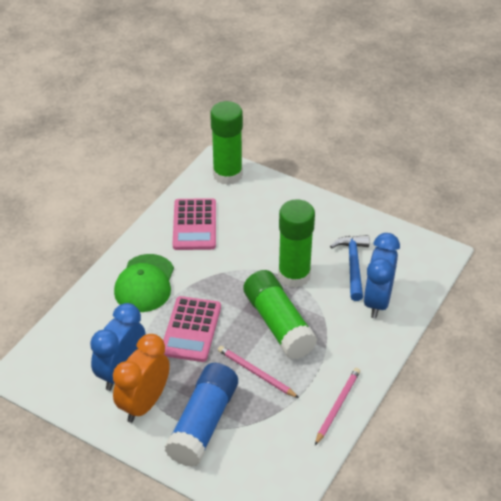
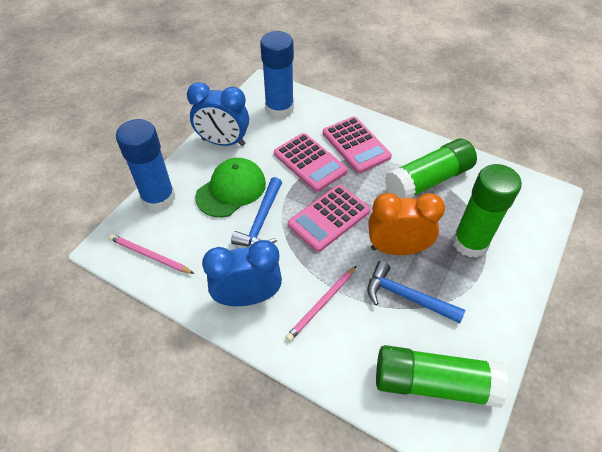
blue glue stick: [165,363,238,467] = 1 -> [116,119,175,212] [260,31,294,119] = 2
blue hammer: [330,235,369,301] = 1 -> [231,177,282,246] [368,261,465,323] = 2
pink calculator: [163,296,221,362] [173,198,216,250] = 2 -> [274,133,348,192] [288,185,370,252] [323,117,392,173] = 3

